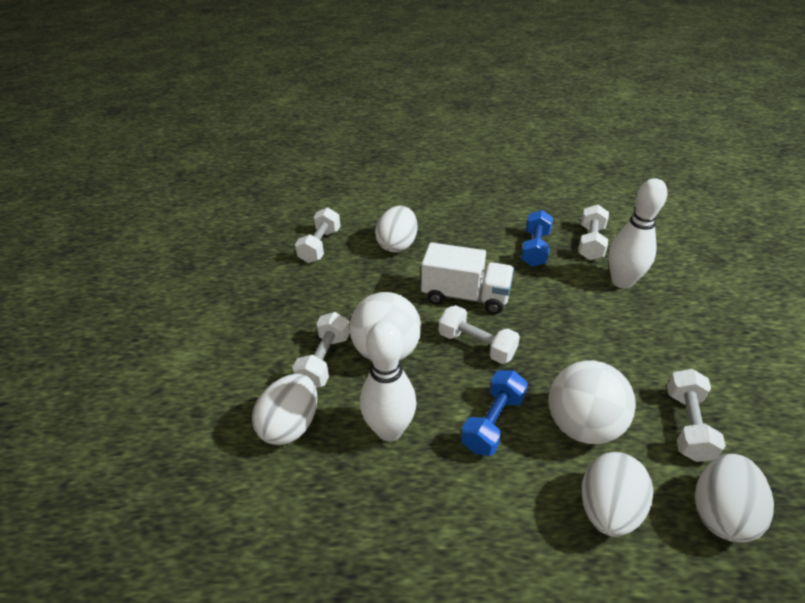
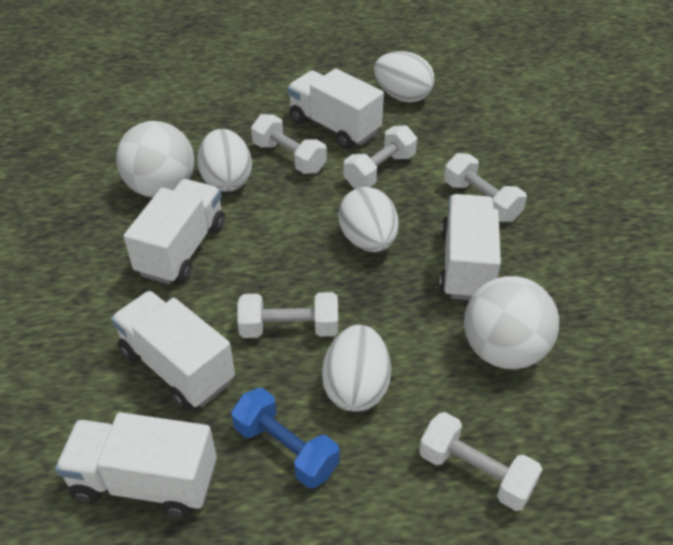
blue dumbbell: [461,370,528,456] [521,210,553,267] = 2 -> [231,388,340,488] = 1
white bowling pin: [360,321,417,441] [608,178,667,289] = 2 -> none = 0
white truck: [421,242,514,314] = 1 -> [55,412,217,518] [111,291,235,410] [124,179,225,284] [287,69,384,149] [439,194,501,300] = 5

